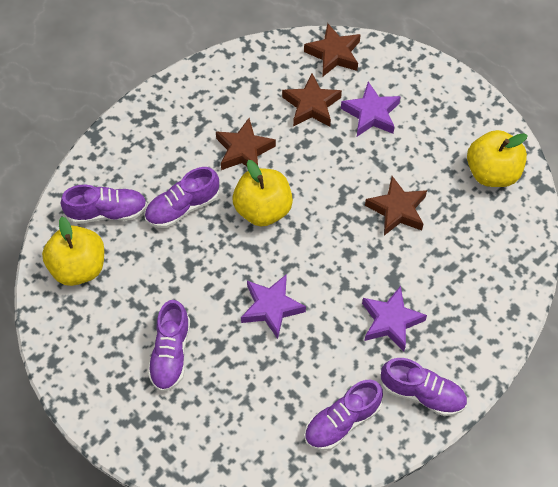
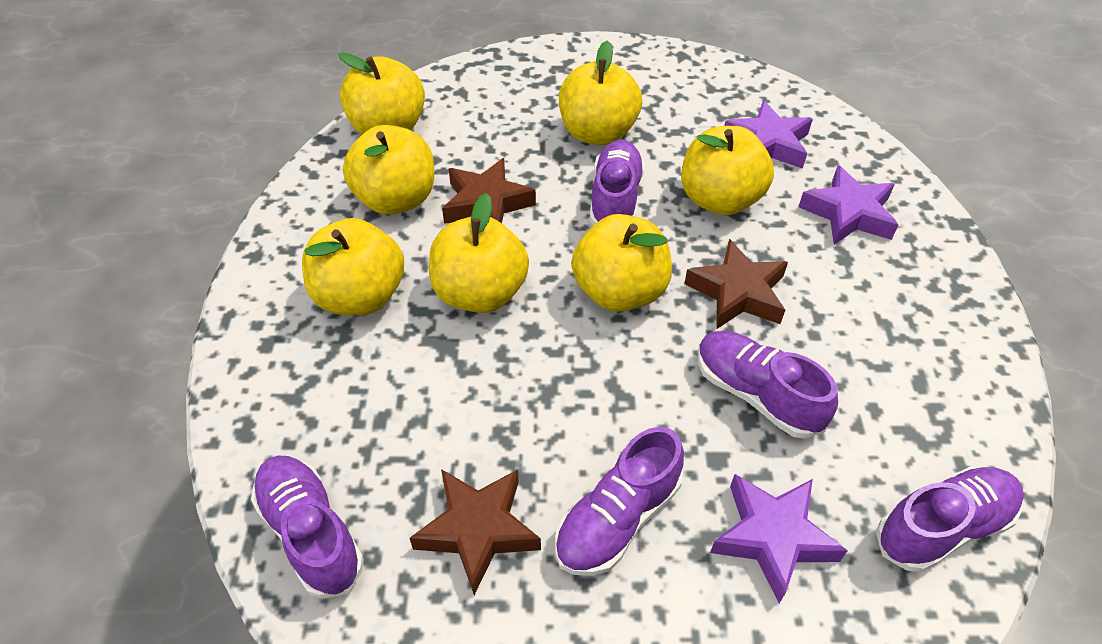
brown star: [216,118,276,170] [282,73,342,127] [304,23,361,77] [365,176,427,236] = 4 -> [410,469,541,595] [442,158,536,224] [684,239,788,329] = 3
yellow apple: [42,217,104,286] [233,160,293,226] [467,130,528,187] = 3 -> [302,218,404,315] [338,52,425,134] [343,125,434,215] [429,193,529,313] [559,40,642,145] [571,214,672,312] [681,126,774,215] = 7

